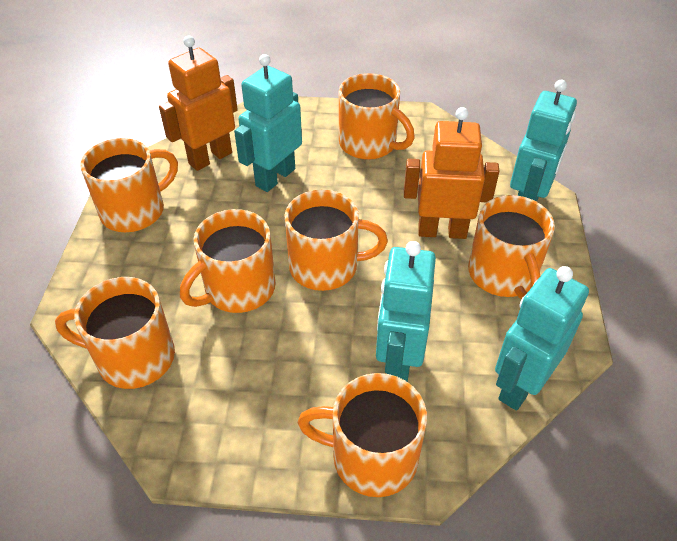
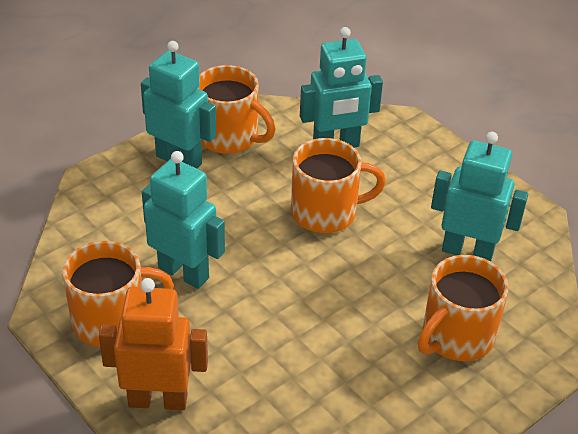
orange mug: [55,277,175,389] [80,138,178,232] [180,209,276,313] [284,190,388,291] [298,373,427,497] [339,73,415,160] [468,195,555,300] = 7 -> [62,241,174,347] [198,65,275,154] [291,138,386,233] [418,255,509,361] = 4
orange robot: [159,36,238,171] [404,107,499,239] = 2 -> [99,278,208,410] = 1

